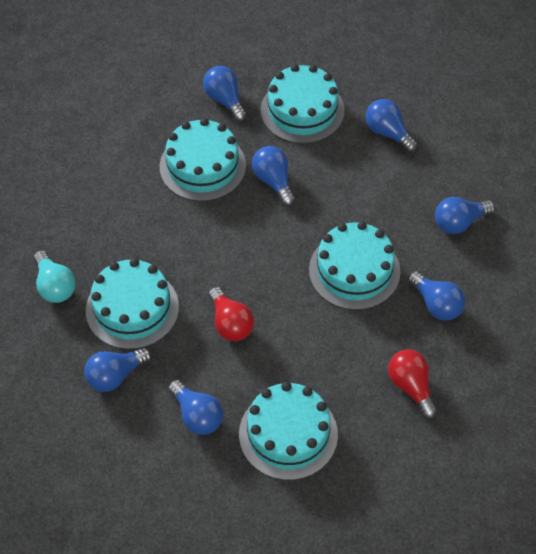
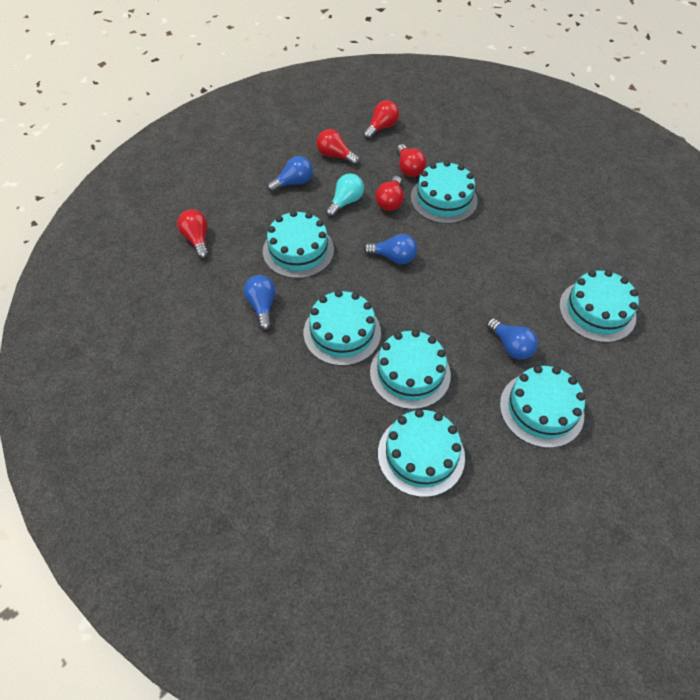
blue light bulb: [84,347,152,392] [168,380,223,435] [203,66,247,122] [252,146,295,206] [365,99,418,152] [408,271,465,321] [435,197,495,234] = 7 -> [244,275,276,330] [267,156,313,192] [364,234,417,264] [487,318,538,360] = 4
red light bulb: [208,287,254,341] [388,349,438,419] = 2 -> [177,209,209,259] [316,129,360,165] [363,100,399,139] [375,176,404,211] [396,144,426,177] = 5
turquoise cake: [86,258,179,349] [160,118,246,201] [239,382,338,480] [261,64,345,144] [309,221,400,310] = 5 -> [263,211,334,278] [304,290,381,366] [370,330,451,409] [378,409,465,497] [411,161,478,224] [500,365,585,448] [559,270,639,343] = 7

